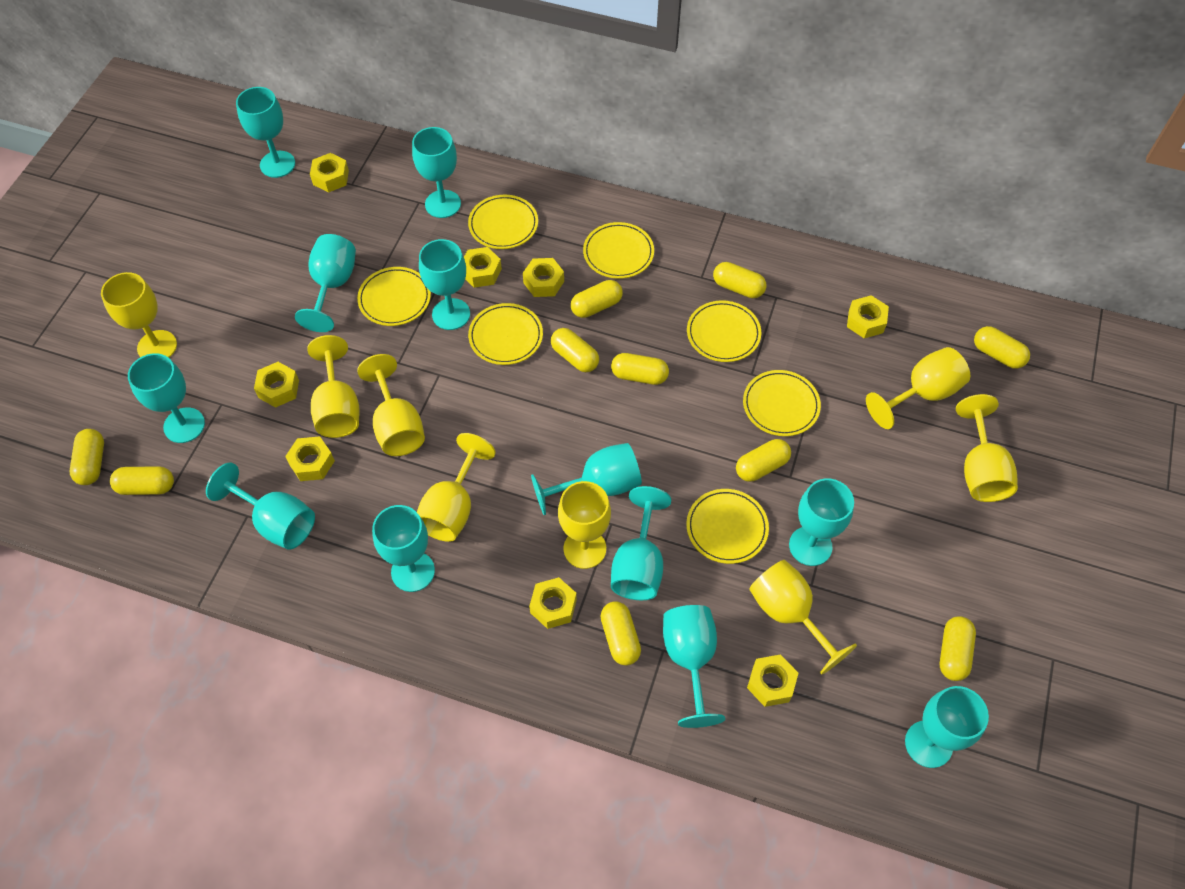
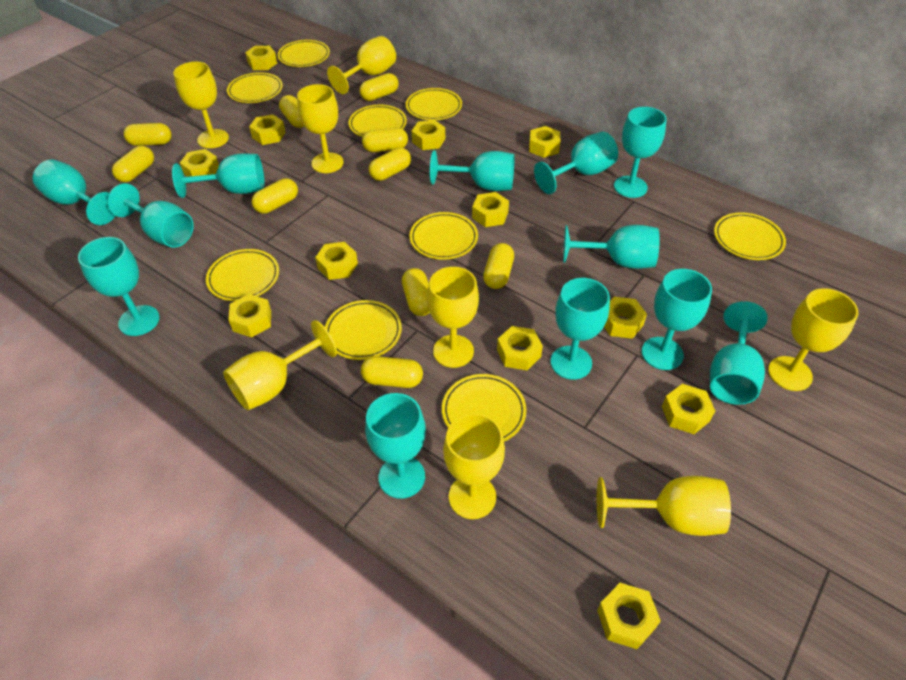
yellow nut: [254,362,299,408] [285,436,335,481] [310,153,349,193] [464,247,502,288] [523,258,564,297] [529,577,577,629] [747,654,798,707] [847,295,889,338] = 8 -> [180,149,219,177] [228,294,271,338] [245,46,277,70] [249,114,286,145] [315,242,358,280] [412,120,445,150] [472,192,509,227] [497,326,543,370] [529,126,560,158] [597,583,661,649] [604,297,647,339] [662,384,715,434] = 12
yellow plate: [357,267,431,326] [468,195,538,249] [468,303,543,365] [583,222,654,279] [686,489,769,564] [687,300,761,362] [743,370,821,436] = 7 -> [206,249,279,301] [227,72,283,103] [278,40,330,67] [325,300,402,360] [348,105,407,137] [406,88,462,120] [410,212,478,260] [442,374,527,442] [714,212,786,260] = 9

